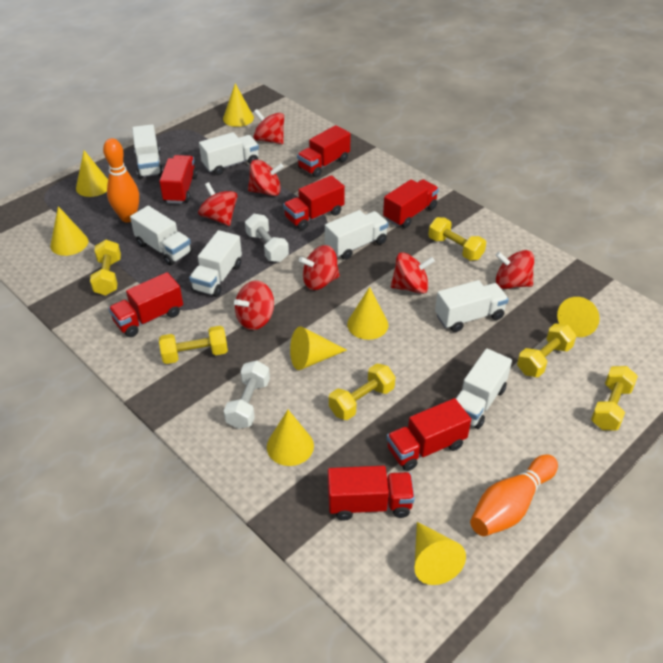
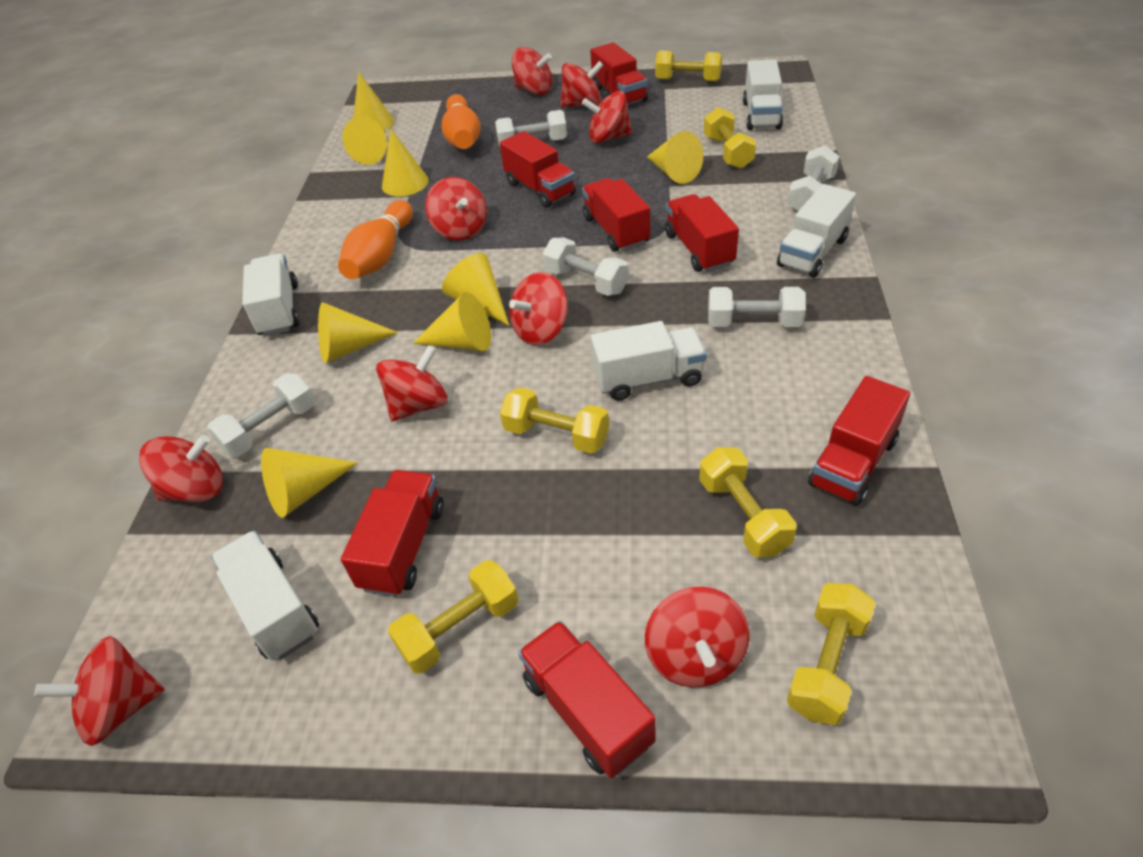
red spinning top: [198,182,237,226] [234,281,274,330] [248,160,284,196] [253,109,284,144] [299,245,340,290] [391,252,435,294] [496,250,534,289] = 7 -> [34,636,165,746] [139,435,223,502] [376,345,448,421] [425,177,487,240] [509,272,568,345] [512,47,552,95] [561,61,603,107] [582,91,632,143] [645,587,749,687] = 9
white dumbbell: [224,361,270,429] [245,214,289,262] = 2 -> [207,373,315,457] [495,110,567,147] [542,238,629,296] [708,287,806,327] [788,145,839,211] = 5
white truck: [130,206,192,265] [132,124,163,179] [189,230,242,297] [199,132,259,175] [325,210,389,260] [435,280,509,332] [456,348,512,429] = 7 -> [211,531,319,661] [242,254,299,336] [591,321,707,401] [743,59,783,130] [777,184,856,277] = 5

